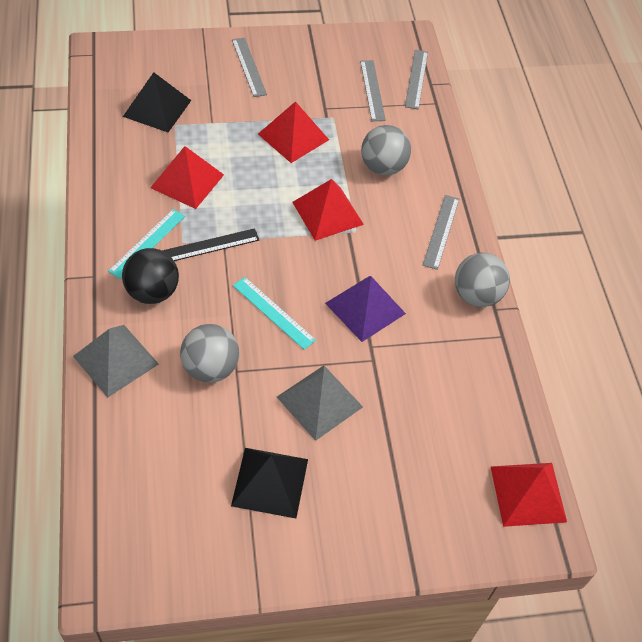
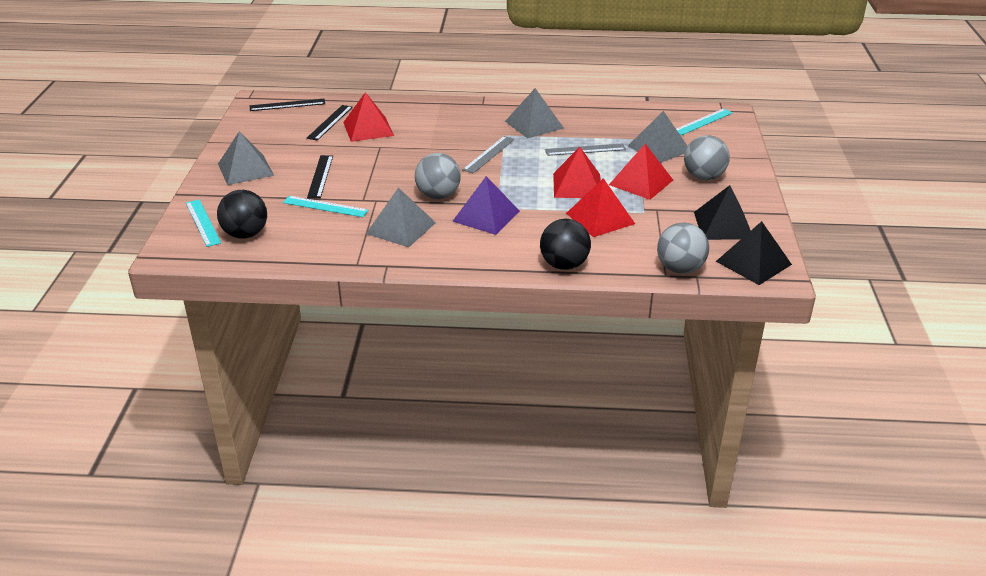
black ball: [122,248,179,304] = 1 -> [217,190,267,239] [540,219,591,270] = 2
black ruler: [162,228,259,261] = 1 -> [250,99,325,111] [307,105,353,141] [307,155,333,198] = 3
grey pyramid: [73,325,159,398] [277,365,363,441] = 2 -> [218,131,274,185] [366,187,436,247] [505,88,564,139] [628,111,688,163] = 4
grey ruler: [232,38,267,97] [360,60,386,121] [405,50,428,109] [423,195,459,270] = 4 -> [462,136,515,173] [545,143,626,156] = 2
turquoise ruler: [108,209,185,279] [233,277,316,350] = 2 -> [186,199,221,247] [283,196,369,217] [676,109,733,135] = 3

